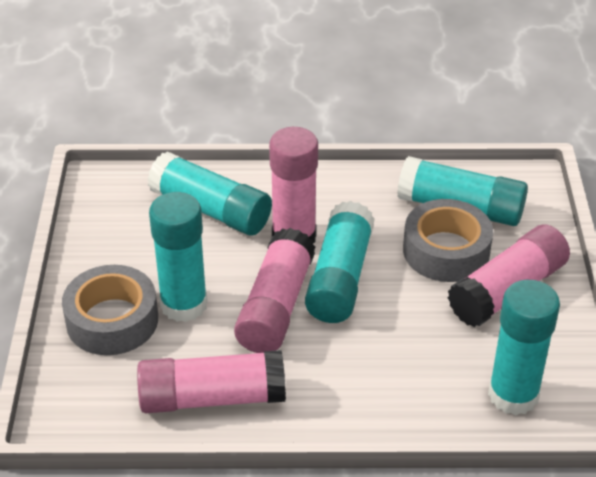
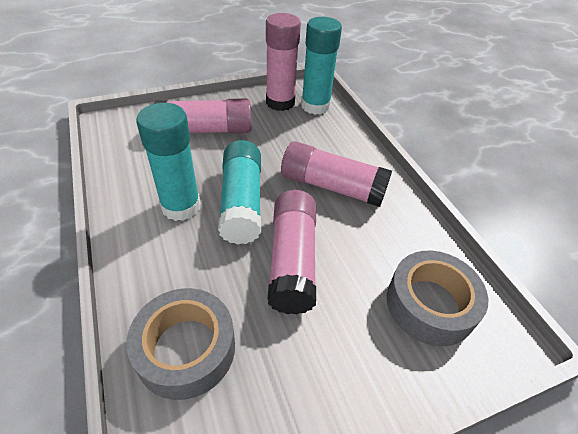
turquoise glue stick: [148,151,272,236] [149,192,208,322] [305,201,375,323] [397,156,528,226] [488,280,560,415] = 5 -> [136,103,201,221] [218,140,261,244] [301,17,342,115] = 3

